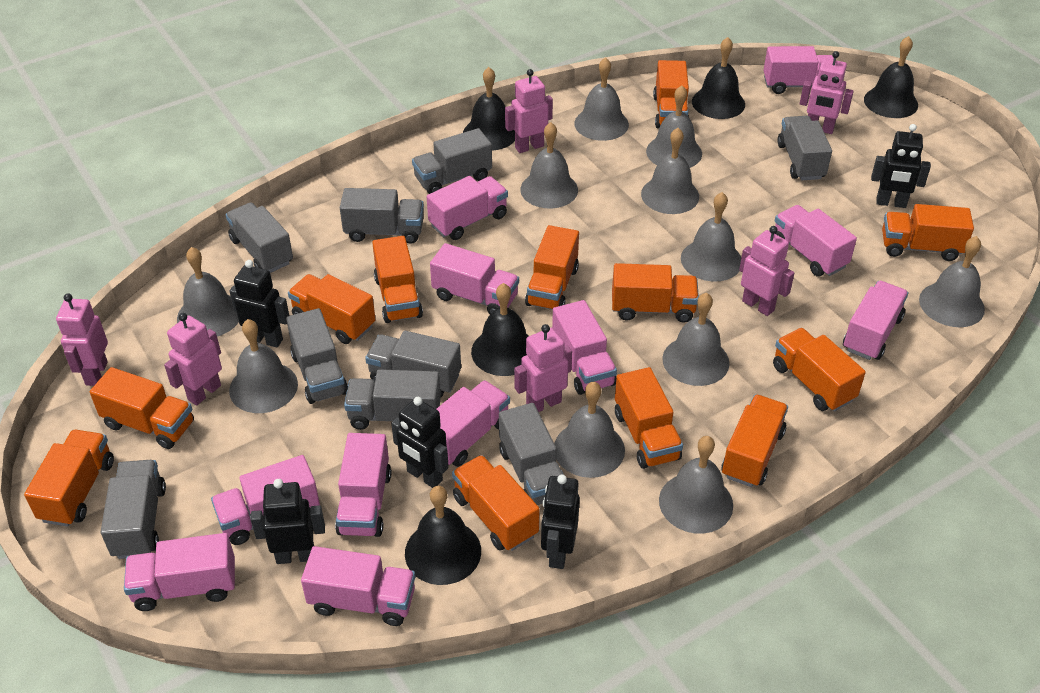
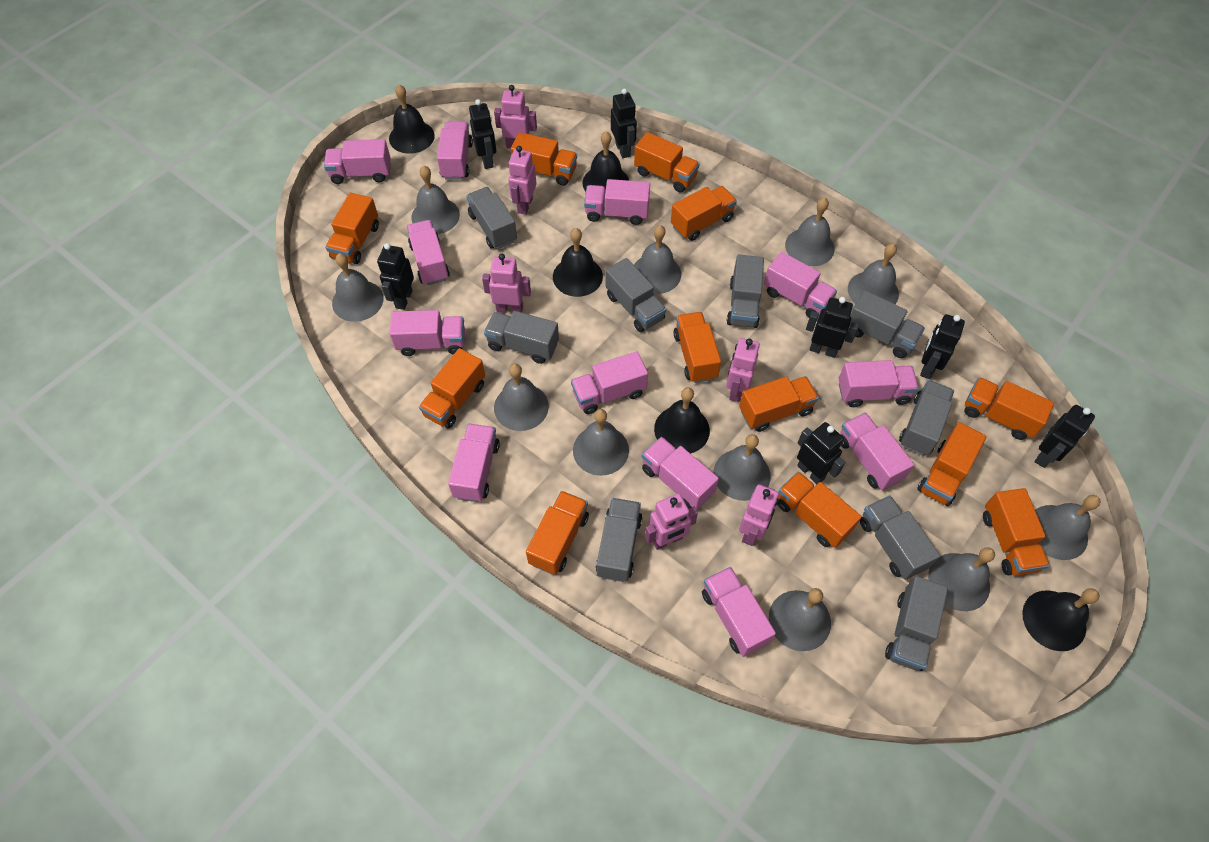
black robot: [229,260,289,348] [251,479,325,564] [391,397,449,488] [541,475,580,569] [871,124,931,208] = 5 -> [377,243,414,310] [469,99,497,169] [611,88,637,158] [797,422,845,484] [806,297,859,358] [920,314,965,379] [1035,405,1095,468] = 7
pink truck: [124,533,235,611] [211,455,320,545] [301,546,415,626] [335,433,392,537] [427,176,508,240] [430,243,519,314] [436,380,510,467] [552,300,617,395] [764,46,834,94] [775,205,857,277] [843,281,909,360] = 11 -> [324,139,391,184] [389,310,465,356] [407,220,450,285] [437,122,473,180] [448,424,500,502] [571,351,648,414] [584,179,650,225] [642,437,719,510] [702,567,776,657] [764,252,837,318] [838,360,919,407] [841,413,914,490] = 12

